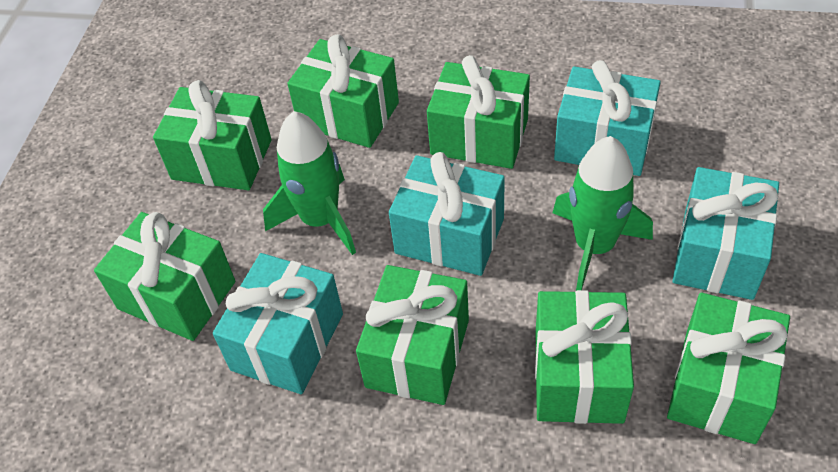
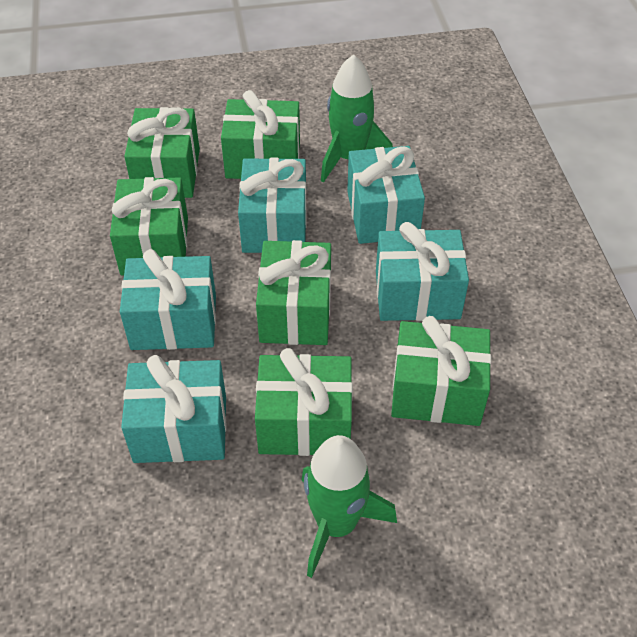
green gift: [94,212,236,341] [153,80,272,190] [287,34,399,148] [356,265,469,405] [427,55,530,169] [535,290,634,424] [667,292,790,444] = 7 -> [110,177,188,275] [124,107,200,198] [221,90,300,179] [255,348,353,456] [256,240,331,345] [391,316,491,426] = 6
turquoise gift: [213,253,343,394] [389,152,505,276] [554,60,661,176] [673,167,779,300] = 4 -> [120,249,216,350] [121,355,227,463] [238,157,307,253] [347,146,425,244] [376,222,469,321] = 5

